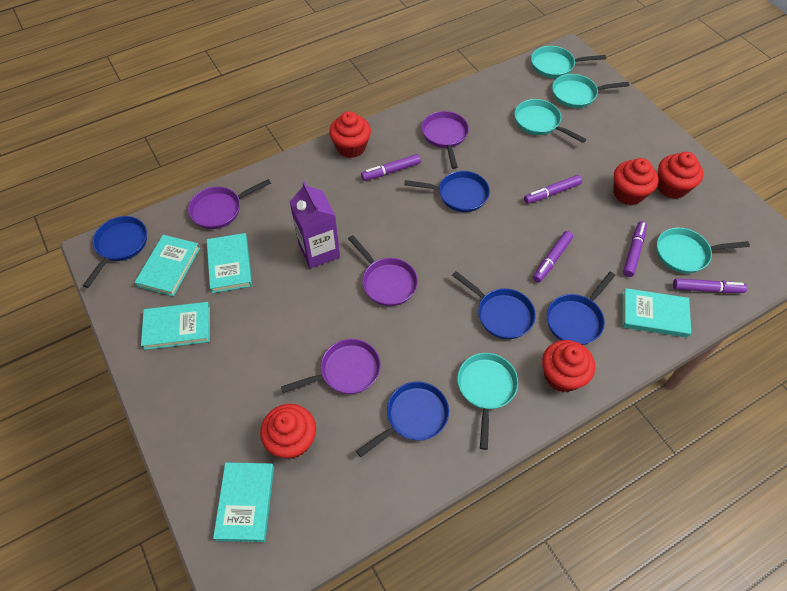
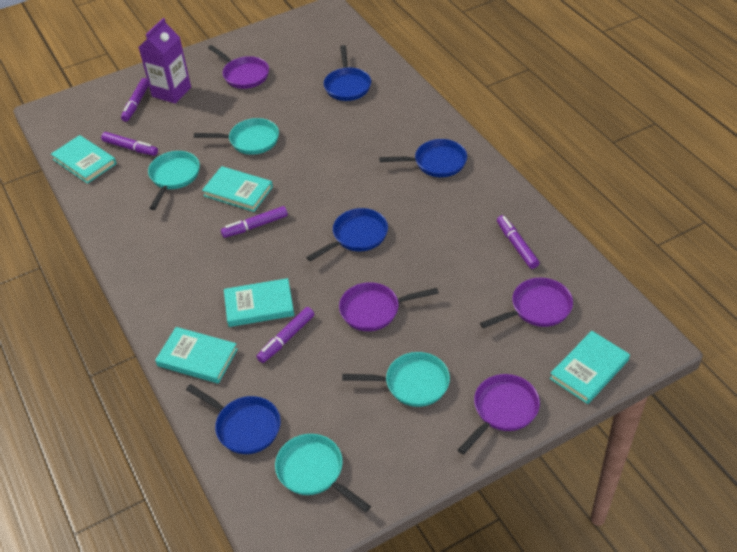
blue pan: [83,216,147,288] [356,381,449,457] [404,171,490,212] [452,271,536,339] [547,272,615,345] = 5 -> [186,384,281,454] [306,208,388,261] [324,45,371,101] [379,139,467,177] = 4
red cupcake: [260,404,316,459] [329,111,371,158] [542,340,595,392] [614,158,659,205] [657,152,703,199] = 5 -> none = 0
turquoise pan: [457,353,518,450] [514,99,586,143] [531,46,606,78] [552,74,630,108] [657,228,750,273] = 5 -> [148,151,200,210] [194,118,279,155] [275,434,371,512] [342,352,450,407] = 4

